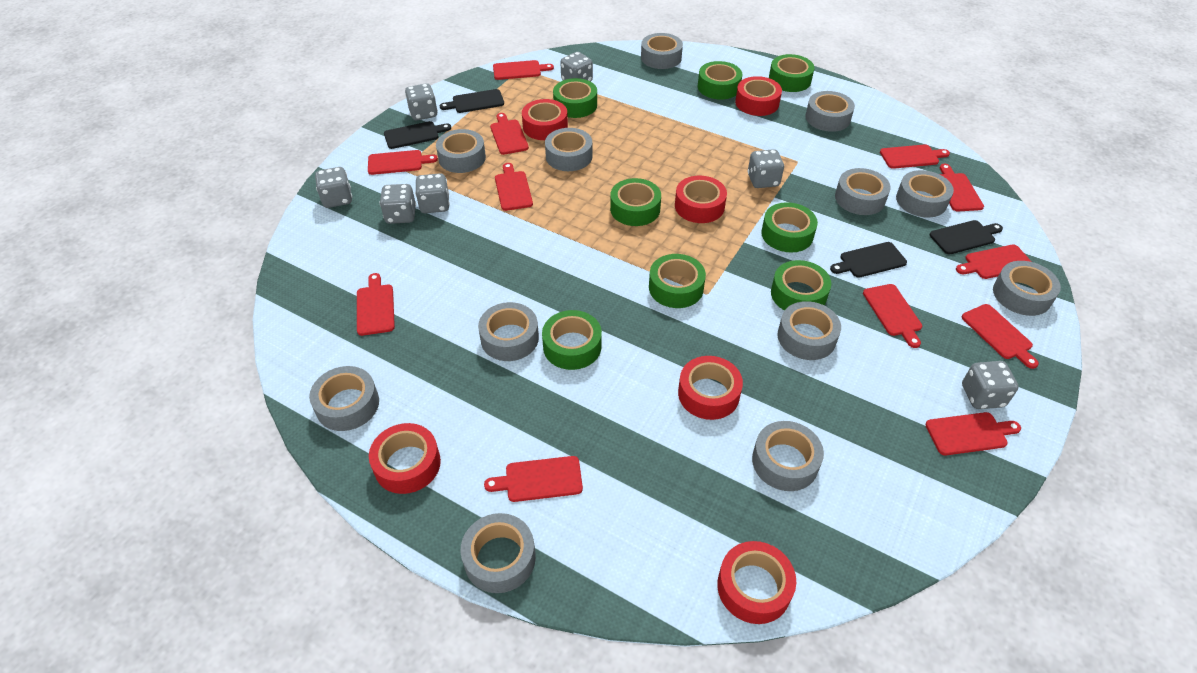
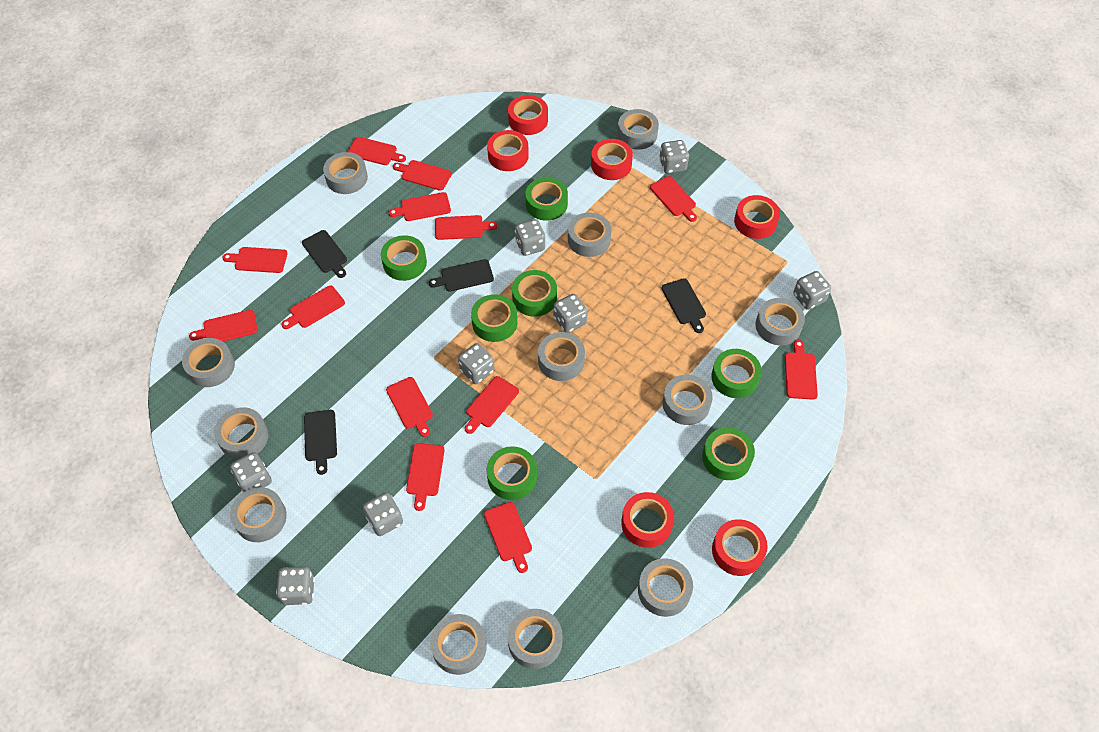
green tape: [542,310,602,370] [553,78,597,118] [610,178,661,226] [649,254,706,308] [698,61,742,100] [761,202,818,252] [769,54,814,92] [771,260,831,311] = 8 -> [381,235,427,281] [471,294,517,342] [487,446,537,500] [512,270,557,317] [526,178,568,221] [702,428,755,480] [711,349,762,398] = 7
grey dice: [315,167,352,208] [379,184,416,224] [405,83,438,120] [415,173,450,213] [560,52,593,82] [748,149,784,188] [962,361,1019,409] = 7 -> [230,452,272,492] [276,566,315,605] [363,492,403,536] [458,343,494,384] [515,219,545,256] [554,294,588,333] [659,140,689,174] [793,271,831,310] = 8
red cutting board: [357,273,395,336] [368,150,438,175] [484,456,583,502] [490,113,529,155] [493,60,554,80] [495,163,533,211] [863,284,922,348] [880,144,950,169] [925,412,1021,455] [940,164,984,211] [956,245,1032,279] [962,304,1039,369] = 12 -> [189,310,257,342] [223,247,288,273] [281,286,345,329] [347,137,406,165] [386,377,433,437] [389,192,451,221] [393,160,452,191] [406,443,445,511] [435,215,497,240] [465,376,519,434] [484,502,532,573] [650,176,697,222] [785,340,818,400] = 13

